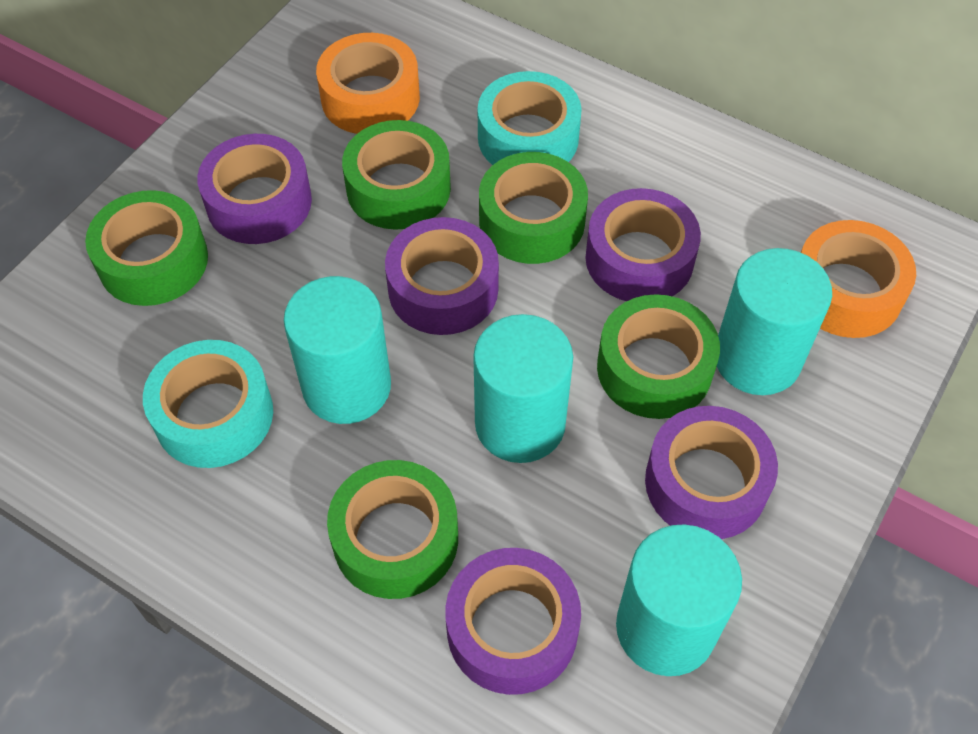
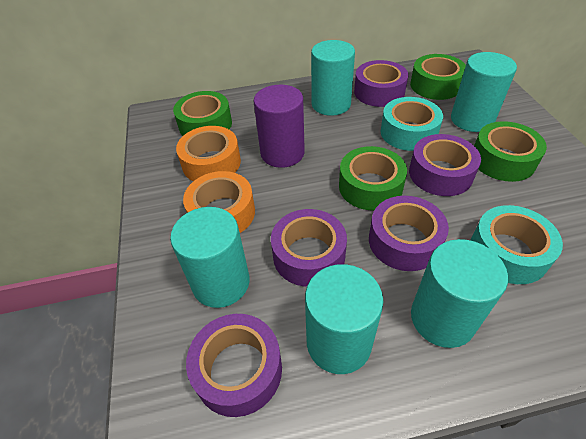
green tape: [85,190,208,306] [327,460,458,599] [342,120,451,230] [479,152,588,264] [597,294,720,419] = 5 -> [173,91,232,136] [339,146,407,211] [410,54,466,100] [474,121,547,182] = 4
purple cylinder: none = 0 -> [254,85,305,168] = 1
turquoise cylinder: [284,276,391,424] [473,314,573,463] [616,524,742,676] [717,248,832,395] = 4 -> [170,207,250,308] [305,264,383,374] [311,40,355,116] [411,239,508,348] [451,52,517,132] = 5

